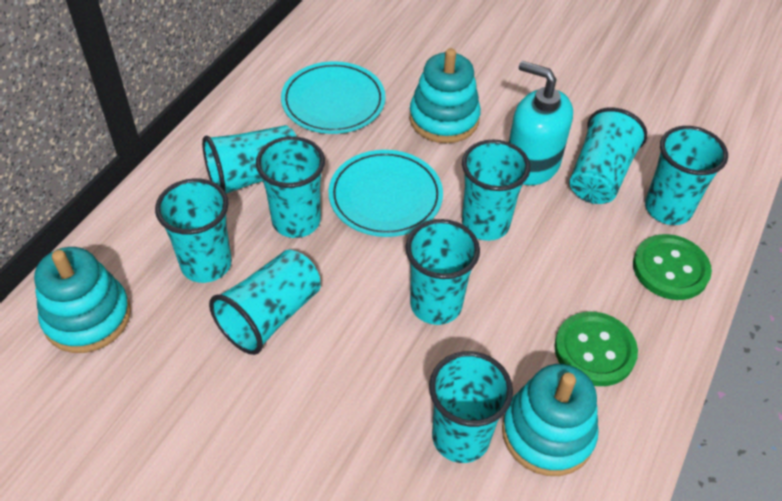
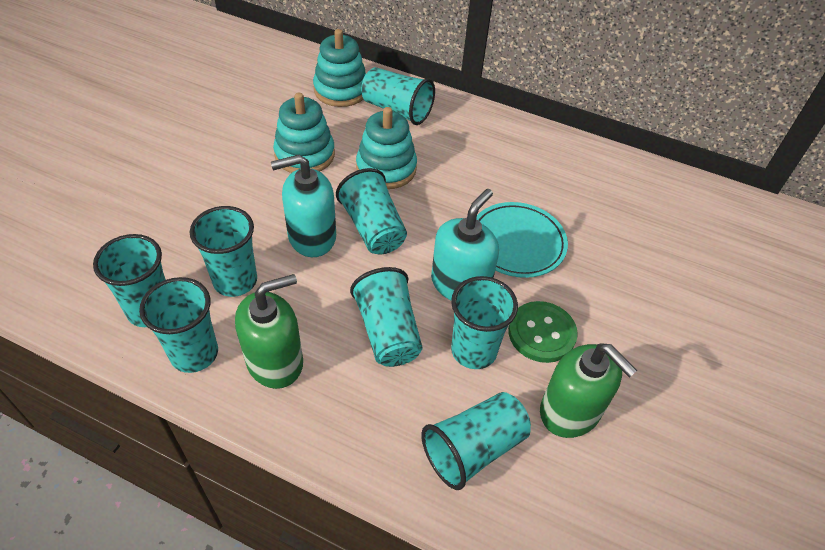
green button: [554,312,638,386] [633,234,712,300] = 2 -> [508,301,578,363] = 1
green soap dispenser: none = 0 -> [235,274,303,389] [540,343,637,438] = 2
turquoise cup: [155,178,232,283] [202,125,297,194] [209,250,321,355] [256,136,325,238] [406,219,480,325] [429,351,513,463] [462,140,530,241] [569,107,647,204] [645,126,728,225] = 9 -> [93,234,166,327] [139,277,218,373] [190,206,257,297] [336,168,407,254] [350,267,423,367] [361,67,435,125] [421,392,531,490] [451,276,518,369] = 8
turquoise plate: [281,61,385,134] [329,150,443,237] = 2 -> [476,202,568,278] = 1
turquoise soap dispenser: [509,61,573,185] = 1 -> [271,155,336,257] [431,189,499,300] = 2

